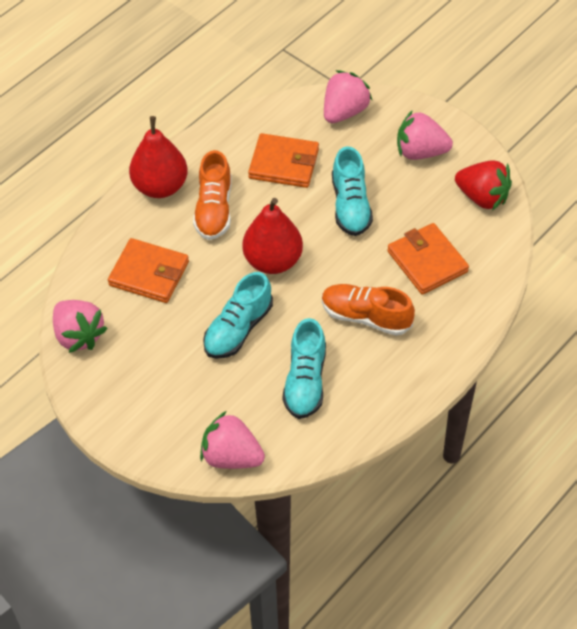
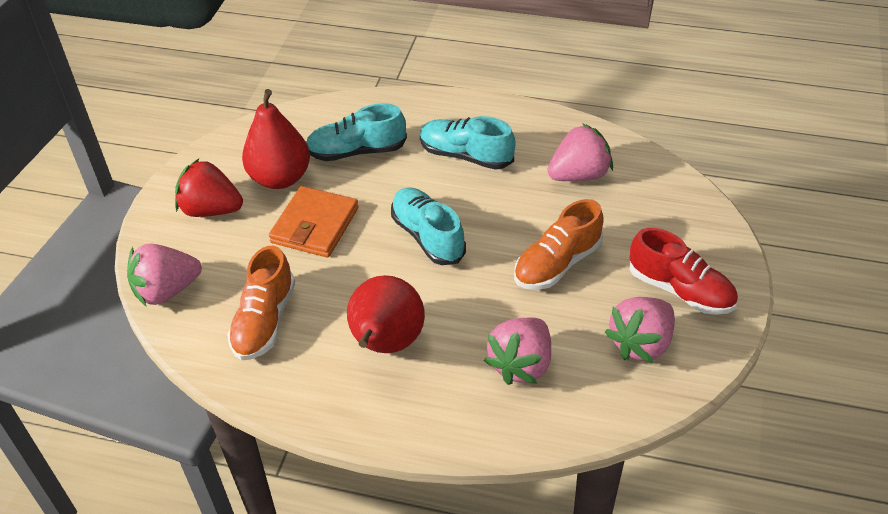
orange wallet: [108,238,189,303] [248,133,319,188] [387,223,469,295] = 3 -> [269,186,359,258] = 1
red shoe: none = 0 -> [630,228,738,315] = 1

